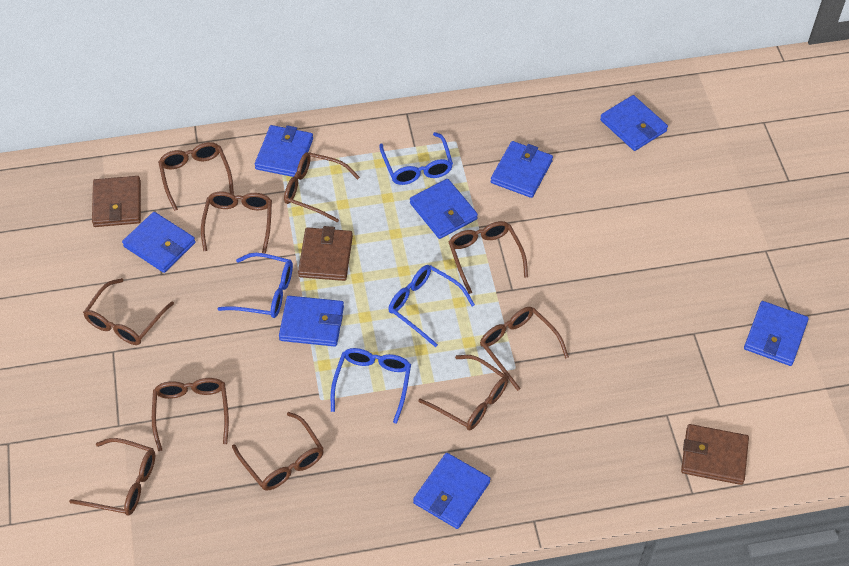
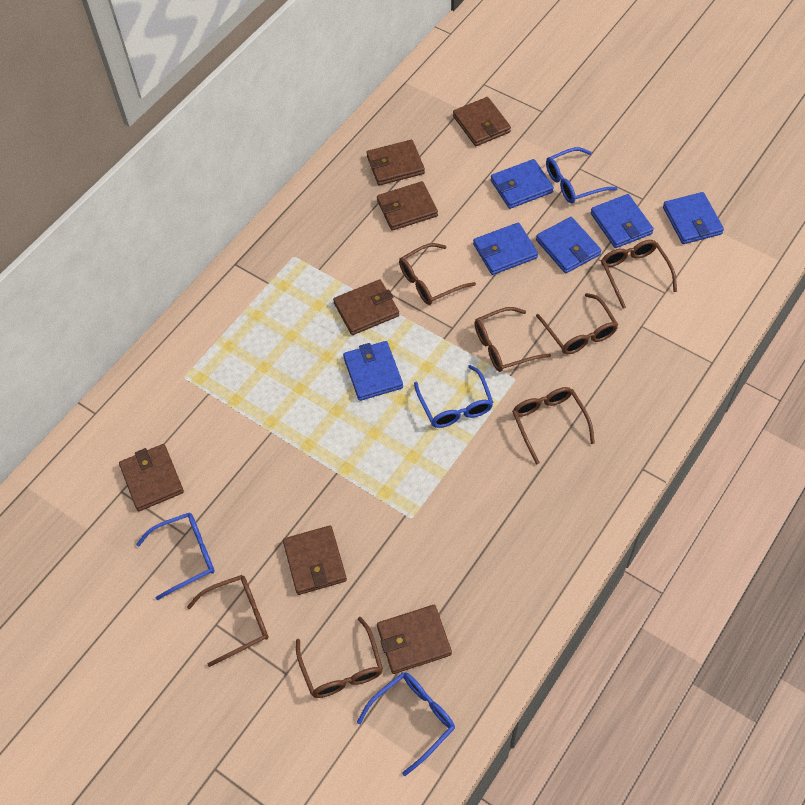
blue wallet: [122,212,196,273] [255,125,313,177] [279,296,344,347] [410,179,478,239] [413,453,491,529] [491,141,553,198] [600,95,668,151] [744,301,809,366] = 8 -> [343,341,403,401] [473,222,538,275] [491,159,554,209] [536,217,601,273] [590,194,654,248] [663,192,724,244] = 6
brown glasses: [69,438,155,516] [83,278,174,345] [152,378,229,451] [158,142,234,211] [201,191,272,254] [232,412,324,491] [284,152,360,223] [418,355,508,430] [449,221,528,294] [480,307,569,391] = 10 -> [187,575,268,667] [296,617,383,698] [399,243,476,305] [474,307,551,372] [512,387,595,465] [536,293,618,354] [601,240,677,309] = 7
brown wallet: [92,176,141,227] [298,226,353,281] [681,424,749,485] = 3 -> [119,444,184,511] [283,525,347,595] [333,279,399,335] [367,140,425,185] [377,181,438,231] [377,605,452,674] [453,97,511,146] = 7

